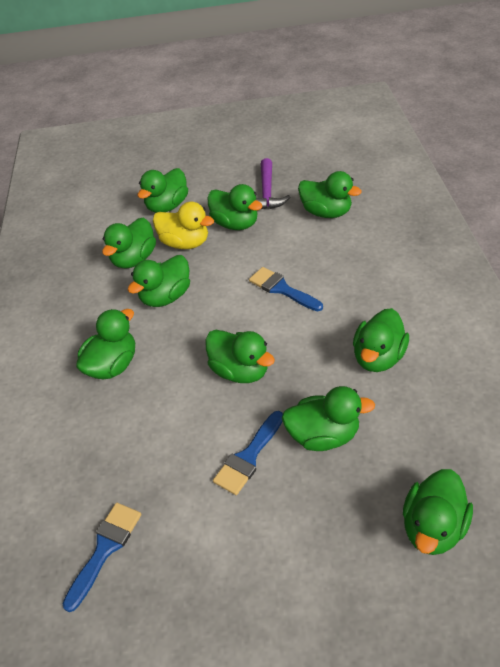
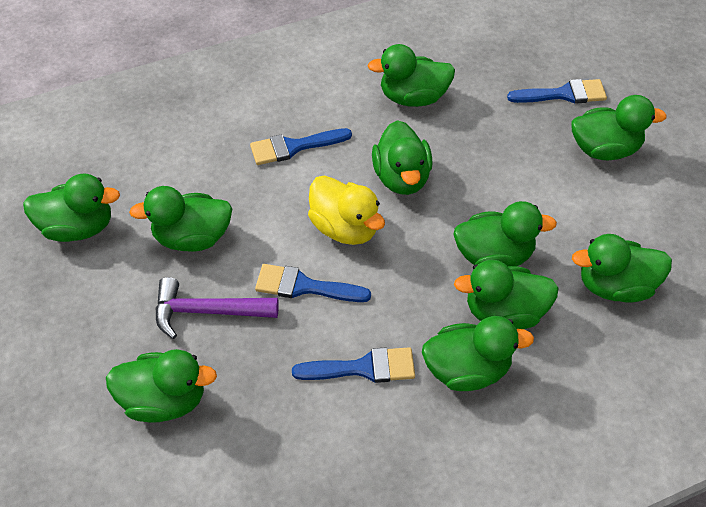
blue brush: [63,503,141,612] [213,411,283,495] [249,267,323,311] = 3 -> [250,128,352,165] [255,264,371,302] [292,347,415,383] [507,79,607,104] = 4

